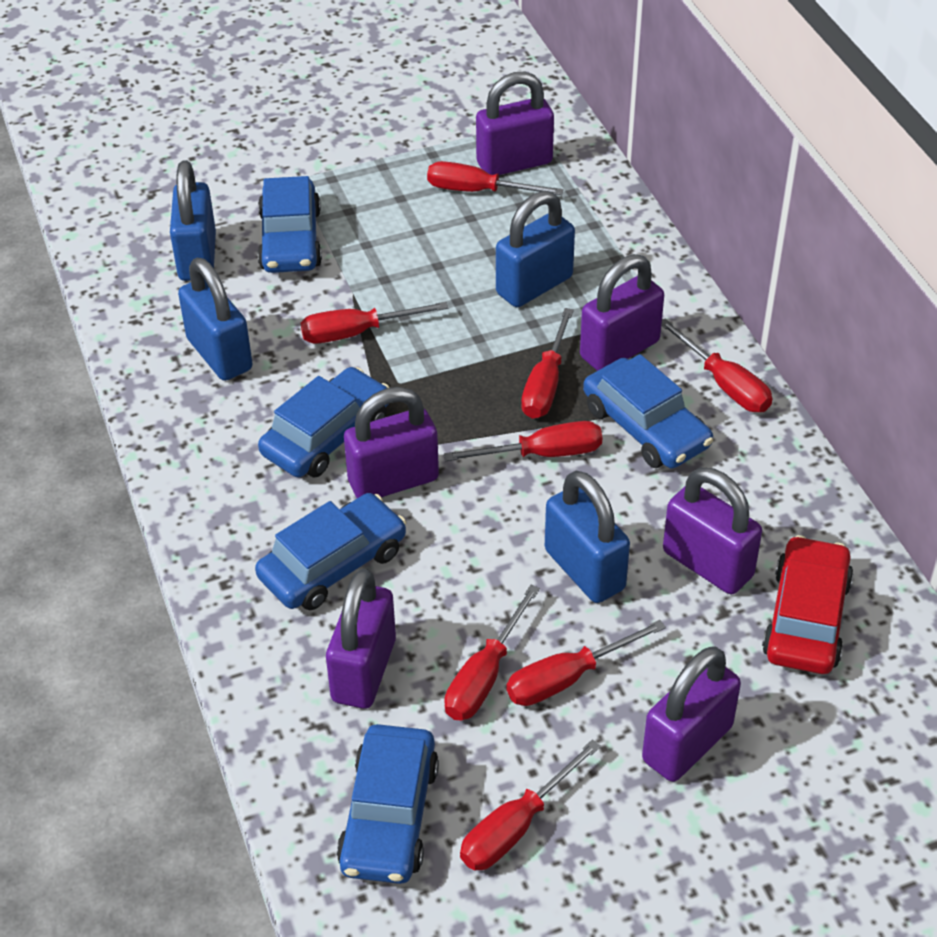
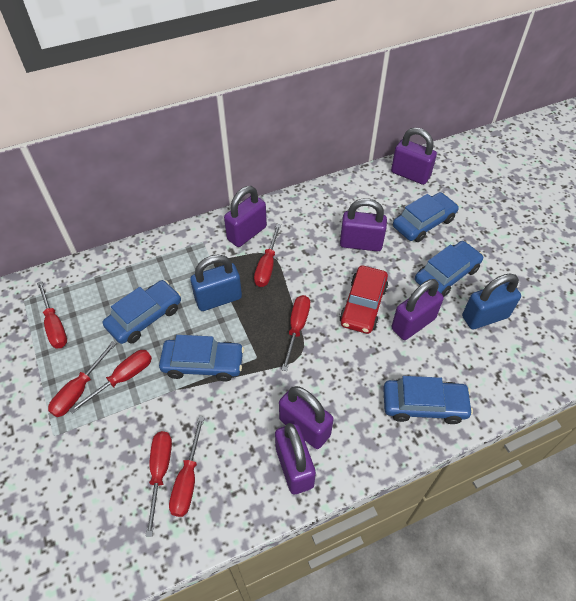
blue padlock: [170,160,216,281] [178,258,253,381] [496,191,575,307] [545,471,630,603] = 4 -> [190,254,242,311] [462,273,521,329] = 2
red screwdriver: [301,302,448,343] [427,161,564,195] [444,421,603,461] [444,585,540,721] [460,739,601,870] [506,620,666,706] [521,308,574,419] [661,319,772,412] = 8 -> [37,281,67,349] [48,341,117,417] [69,350,152,414] [145,431,172,537] [169,416,205,517] [254,224,281,287] [282,295,310,371] = 7

